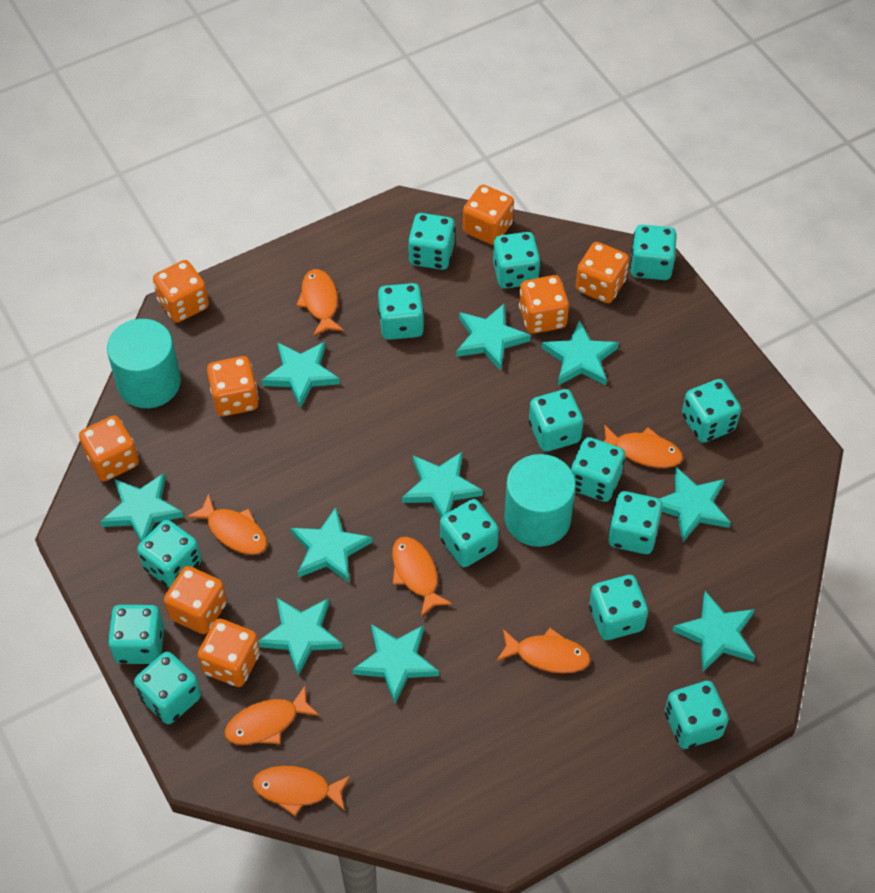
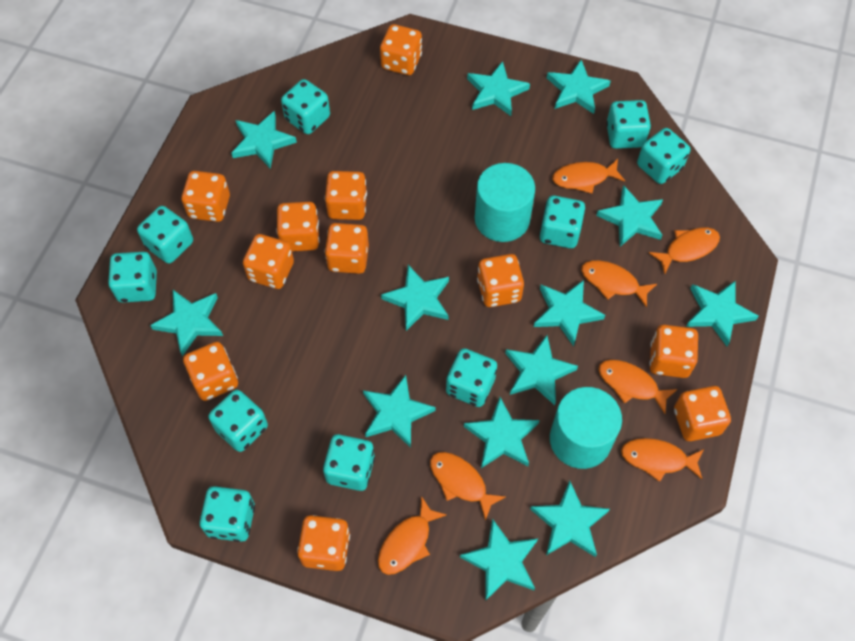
orange dice: [79,416,139,481] [153,260,209,323] [164,566,227,634] [198,619,260,687] [207,356,259,416] [463,185,514,245] [519,275,569,334] [576,242,629,303] = 8 -> [181,171,230,222] [183,342,238,401] [243,234,294,289] [277,202,320,251] [297,515,350,571] [325,171,367,220] [325,223,369,274] [380,24,422,75] [477,254,524,307] [649,325,698,378] [674,386,731,441] = 11
turquoise dice: [108,605,164,664] [134,652,201,724] [137,520,201,588] [378,283,424,340] [408,213,455,270] [440,499,499,567] [493,232,541,289] [529,389,584,452] [571,437,625,502] [589,575,648,640] [608,491,663,554] [630,225,677,280] [665,681,729,749] [682,379,741,443] = 14 -> [108,252,157,303] [137,206,193,264] [200,486,255,542] [208,390,268,452] [281,79,330,134] [323,434,375,491] [446,348,497,407] [539,195,585,248] [606,100,651,149] [637,128,690,184] = 10
turquoise star: [100,473,184,542] [258,597,343,676] [261,342,340,408] [291,507,372,583] [352,624,439,703] [402,452,483,517] [456,303,531,371] [542,320,619,385] [659,467,731,542] [672,591,755,672] = 10 -> [150,290,223,356] [231,111,297,169] [363,375,436,448] [381,265,449,331] [460,519,538,601] [464,397,540,468] [467,61,530,116] [505,335,578,405] [530,480,610,557] [534,280,605,347] [547,60,611,114] [596,185,663,247] [686,281,759,346] = 13

